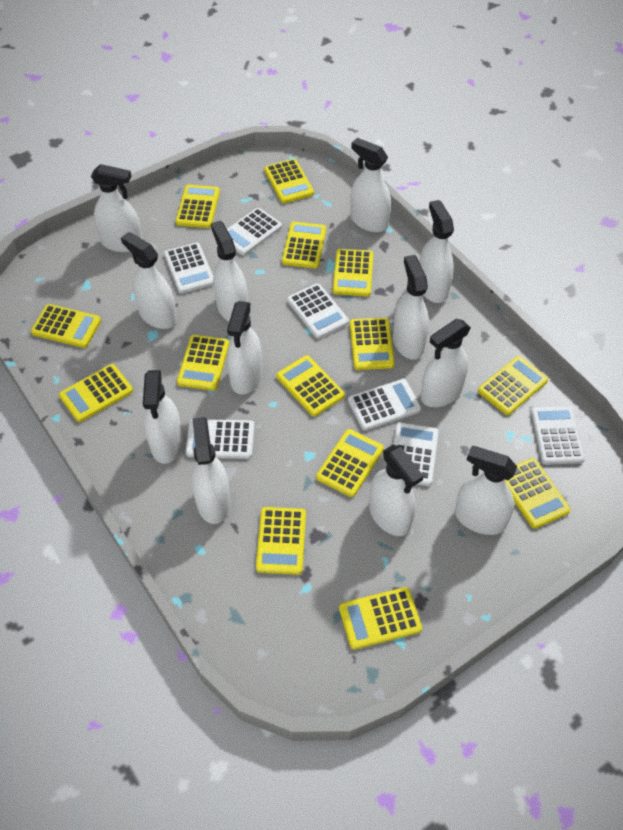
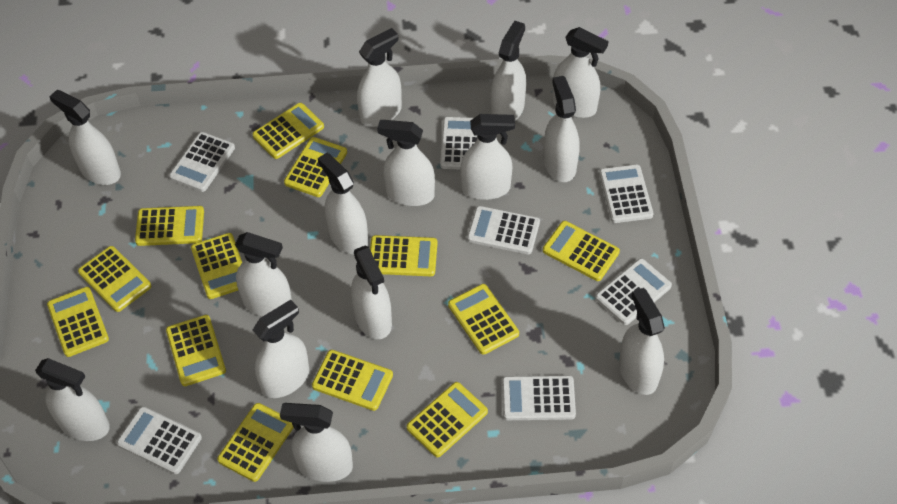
white spray bottle: [91,164,143,252] [121,232,177,329] [143,370,183,464] [191,417,231,524] [211,220,248,321] [227,301,262,395] [350,138,391,232] [369,445,424,536] [393,255,429,360] [419,200,454,303] [421,319,471,407] [455,446,517,535] = 12 -> [35,358,110,441] [49,90,121,185] [235,232,292,317] [253,300,309,398] [280,403,353,482] [318,153,368,254] [351,245,392,339] [357,28,402,127] [377,120,435,206] [460,114,515,200] [491,20,526,121] [543,76,580,182] [553,27,608,118] [619,288,665,395] = 14
yellow calculator: [31,304,101,348] [59,364,133,422] [176,184,220,228] [177,335,229,391] [256,507,306,575] [264,159,314,203] [277,355,345,416] [282,222,326,268] [316,429,384,497] [333,249,373,296] [339,587,422,650] [350,318,395,370] [478,356,548,415] [505,458,571,529] = 14 -> [47,287,109,357] [78,246,151,312] [135,206,204,246] [166,315,226,386] [191,233,242,299] [217,403,294,482] [252,103,324,159] [284,137,347,197] [312,350,393,411] [370,235,437,276] [407,382,488,457] [448,284,519,355] [543,221,620,281] = 13

